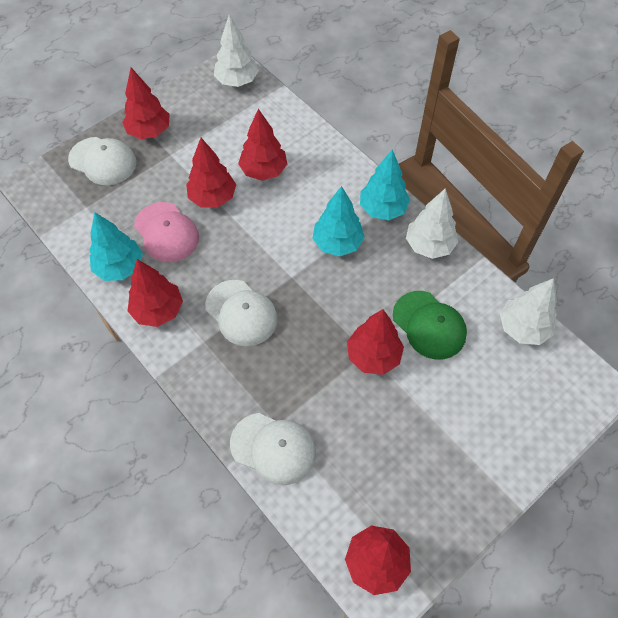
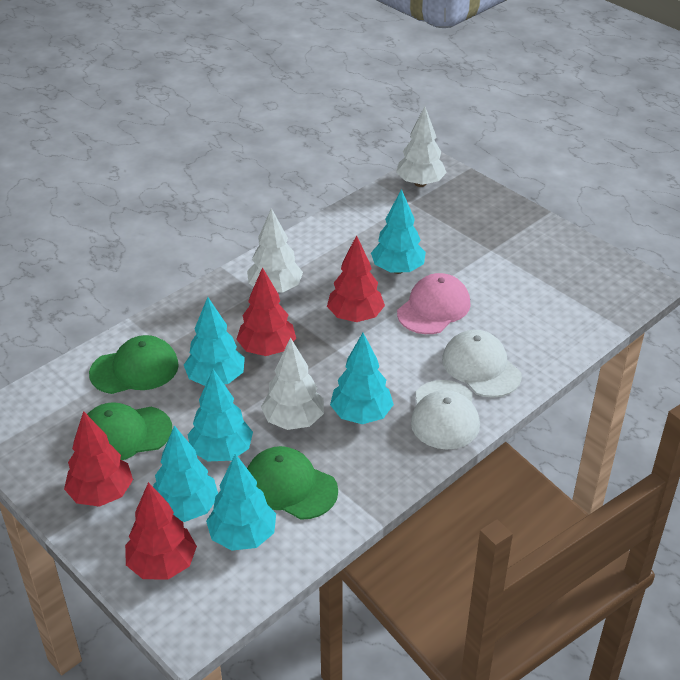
green cap: [393,291,467,360] = 1 -> [87,402,172,460] [89,335,179,394] [247,446,338,520] = 3
red tree: [122,68,170,139] [128,259,183,327] [186,138,236,208] [238,109,287,181] [345,525,411,595] [347,309,404,375] = 6 -> [64,411,133,507] [125,482,197,580] [236,267,296,356] [327,235,385,322] = 4
turquoise tree: [89,212,143,281] [312,186,365,256] [360,149,410,220] = 3 -> [153,425,218,522] [184,297,245,386] [188,369,253,462] [206,453,276,551] [330,333,394,424] [371,189,426,274] = 6
white cap: [68,137,136,185] [205,280,278,346] [230,413,316,485] = 3 -> [411,380,480,449] [442,330,522,398] = 2

